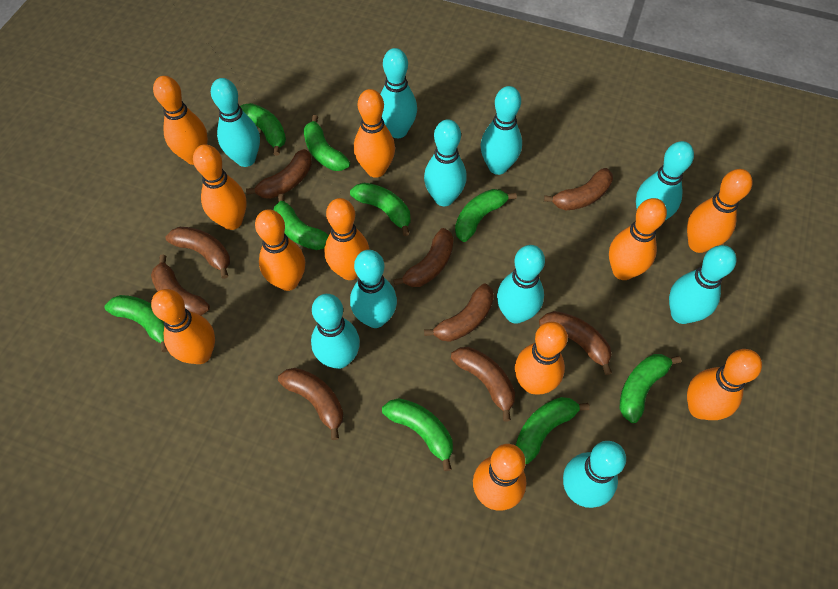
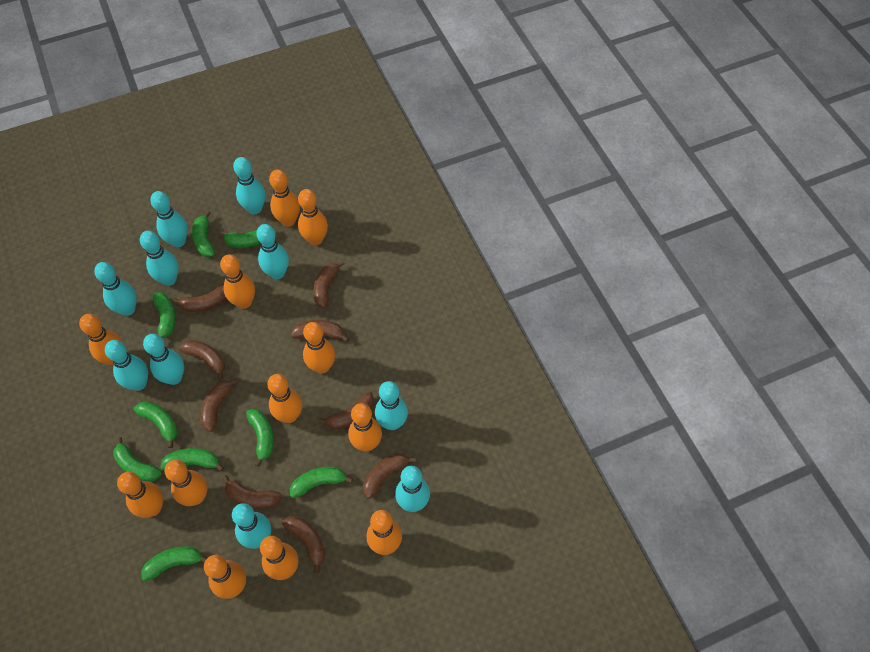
orange bowling pin: [151,289,215,364] [153,76,208,165] [193,144,247,230] [255,209,305,291] [324,198,370,280] [354,89,395,178] [473,444,526,511] [515,321,568,395] [609,198,667,280] [687,169,753,253] [687,349,762,420] = 11 -> [79,314,123,366] [117,472,163,518] [165,460,207,506] [204,555,246,599] [220,255,255,309] [260,536,298,580] [267,374,302,423] [269,169,300,227] [298,189,328,245] [303,322,335,373] [348,403,382,451] [367,510,402,555] = 12

